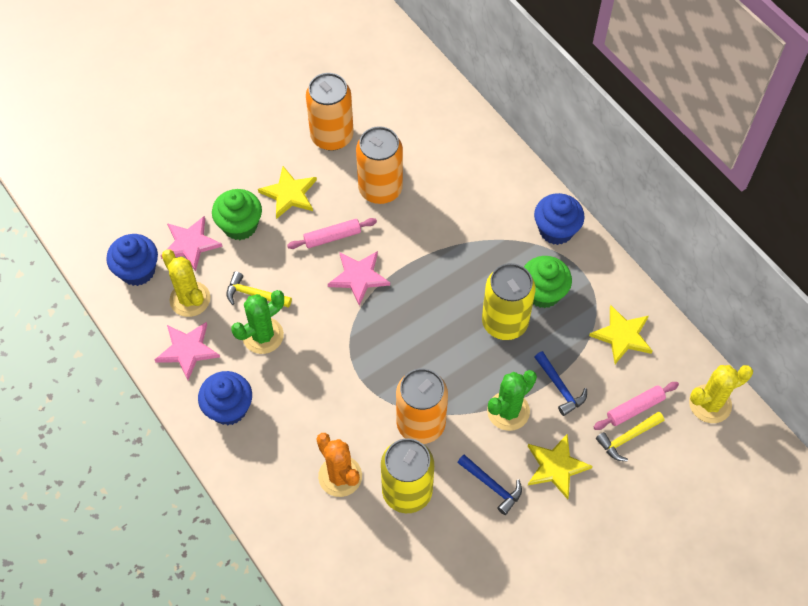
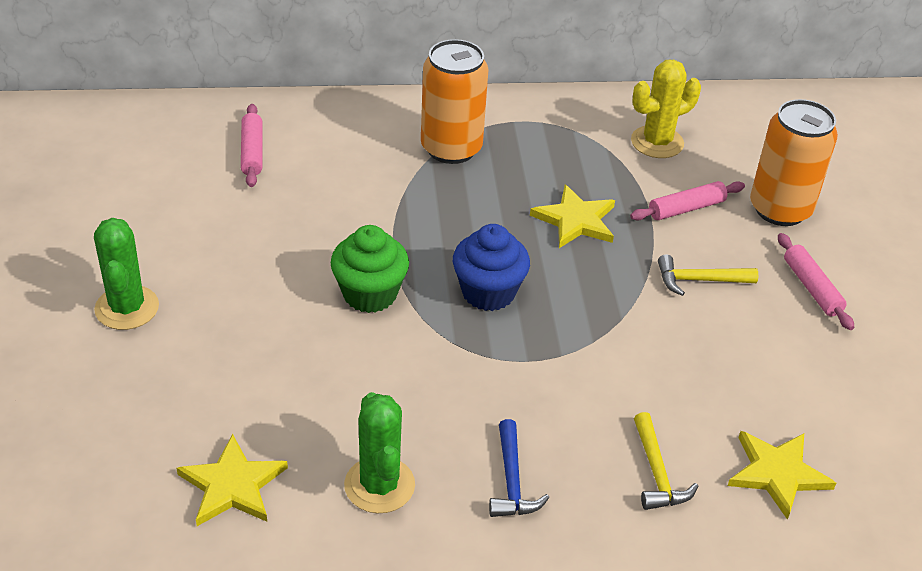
blue cupcake: [106,234,158,286] [198,371,252,425] [534,193,585,245] = 3 -> [453,224,530,311] = 1
blue hammer: [457,455,522,515] [534,351,587,416] = 2 -> [489,419,549,517] = 1
green cupcake: [212,189,262,240] [524,256,572,308] = 2 -> [331,225,409,313] = 1
orange cactus: [316,433,362,497] = 1 -> none = 0
orange can: [306,73,354,151] [356,126,403,204] [396,368,448,444] = 3 -> [421,39,489,164] [750,99,838,226] = 2
pink rolling pin: [287,218,377,249] [594,382,679,430] = 2 -> [241,104,262,187] [630,181,745,220] [778,233,854,330] = 3
pink star: [155,322,220,380] [161,216,223,271] [328,251,390,306] = 3 -> none = 0
yellow cactus: [162,249,210,317] [689,365,753,423] = 2 -> [631,60,701,158] = 1
yellow can: [381,438,434,513] [482,263,535,340] = 2 -> none = 0

